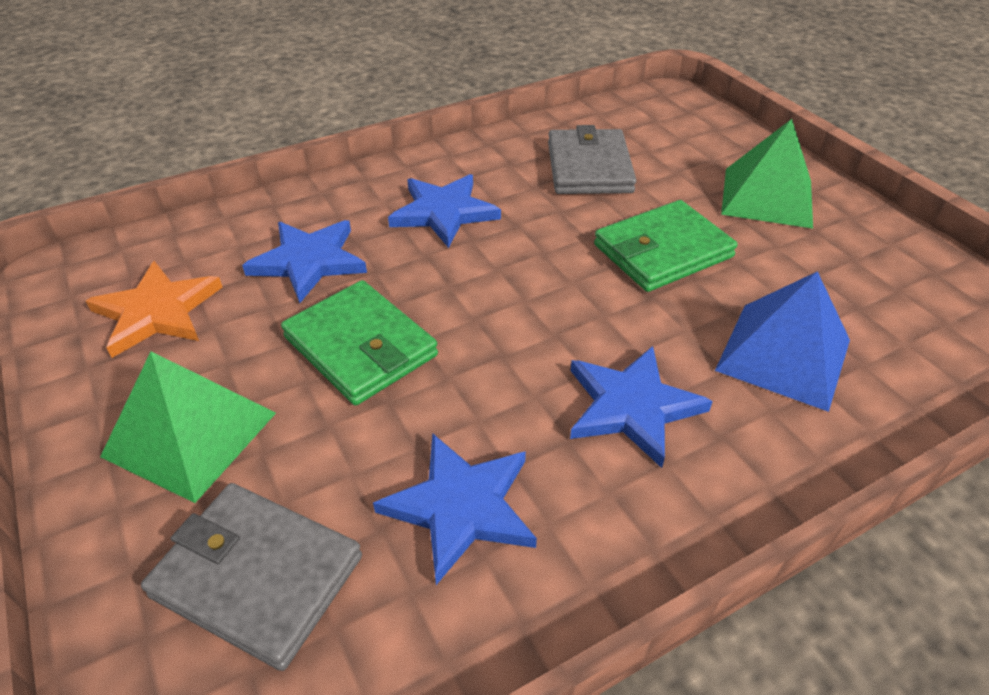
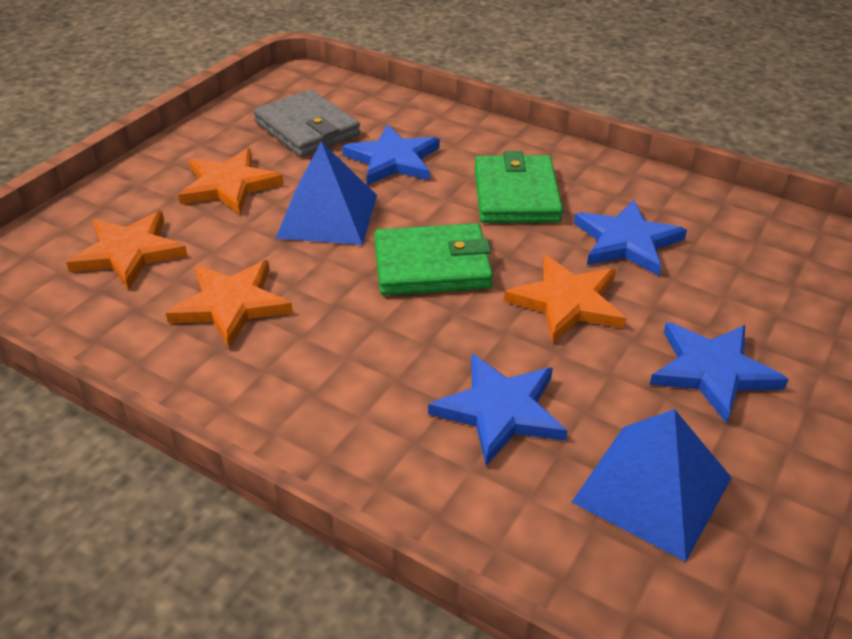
blue pyramid: [715,271,850,412] = 1 -> [275,142,377,245] [572,409,732,562] = 2
green pyramid: [100,351,276,503] [721,119,813,229] = 2 -> none = 0
grey wallet: [141,483,362,671] [548,125,636,194] = 2 -> [253,90,360,157] = 1
orange star: [86,261,223,358] = 1 -> [66,211,188,290] [166,260,293,348] [178,148,284,214] [504,255,626,343] = 4

